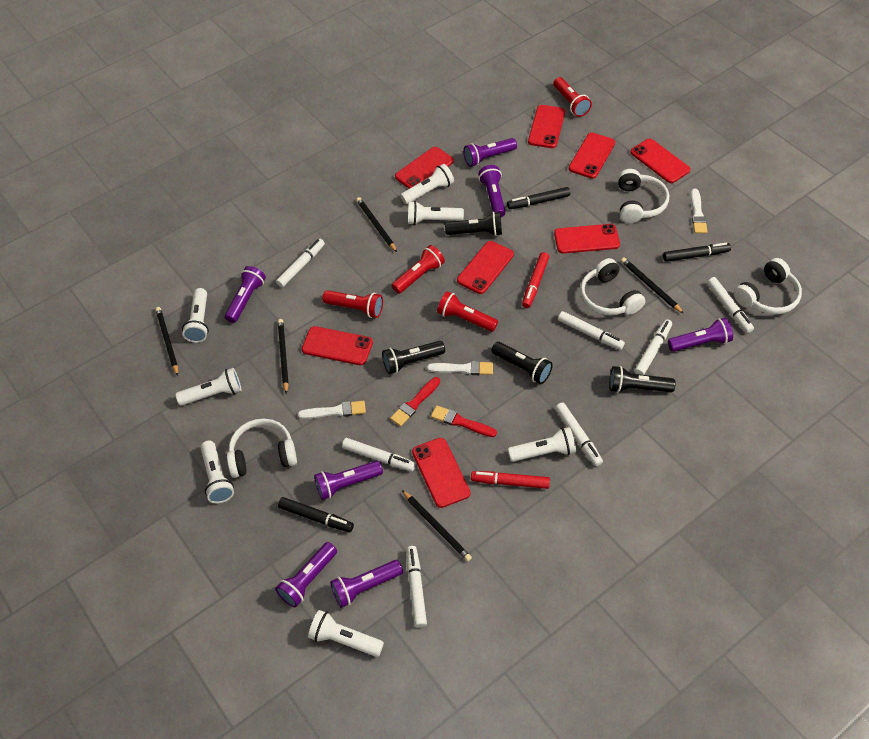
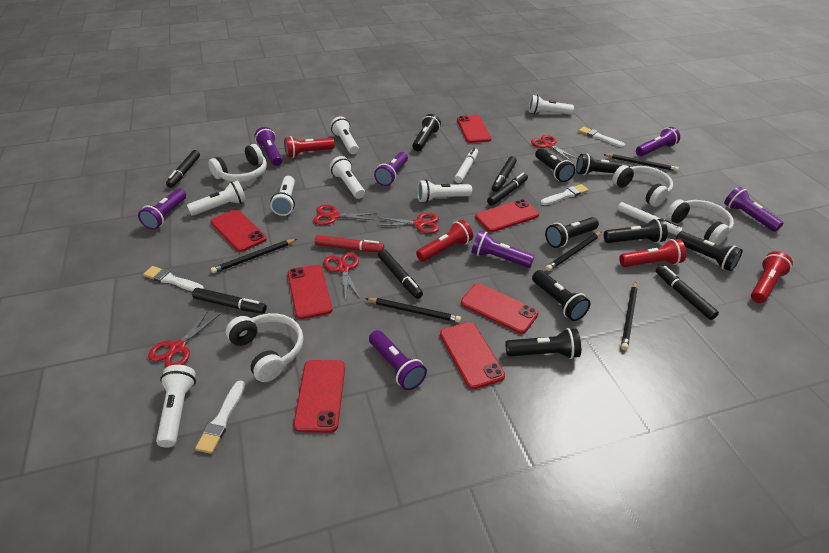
black flashlight: [382,341,445,374] [445,212,502,236] [491,342,553,384] [609,366,676,393] = 4 -> [412,114,441,151] [505,328,581,359] [532,270,590,321] [535,148,575,182] [545,217,599,248] [576,154,630,175] [604,218,668,243] [676,231,743,271] = 8
black marker: [278,497,354,532] [507,187,570,209] [663,243,731,262] = 3 -> [166,150,200,188] [192,288,267,314] [378,249,423,299] [487,172,528,206] [492,156,517,192] [656,265,719,320] = 6
red brush: [390,377,440,426] [431,405,497,437] = 2 -> none = 0
red marker: [471,471,550,489] [522,252,549,308] = 2 -> [315,235,384,252] = 1
red phone: [302,326,373,365] [395,147,454,189] [412,438,470,508] [457,241,514,294] [528,105,565,148] [554,224,620,254] [569,133,615,179] [630,139,690,183] = 8 -> [211,209,267,252] [288,265,332,319] [293,360,345,433] [440,322,505,389] [457,115,491,143] [461,283,538,334] [475,199,539,232] = 7
red scissors: none = 0 -> [148,310,220,367] [313,205,377,225] [324,252,360,299] [377,213,439,234] [531,135,578,162] = 5
white brush: [298,401,366,419] [427,361,493,375] [691,189,707,233] = 3 -> [143,266,204,292] [195,380,245,454] [541,184,589,205] [579,127,625,148] = 4
white marker: [276,239,325,287] [342,438,415,471] [406,546,427,628] [555,402,603,466] [558,311,625,350] [634,319,672,375] [707,277,754,333] = 7 -> [454,148,478,183] [617,202,683,235] = 2

